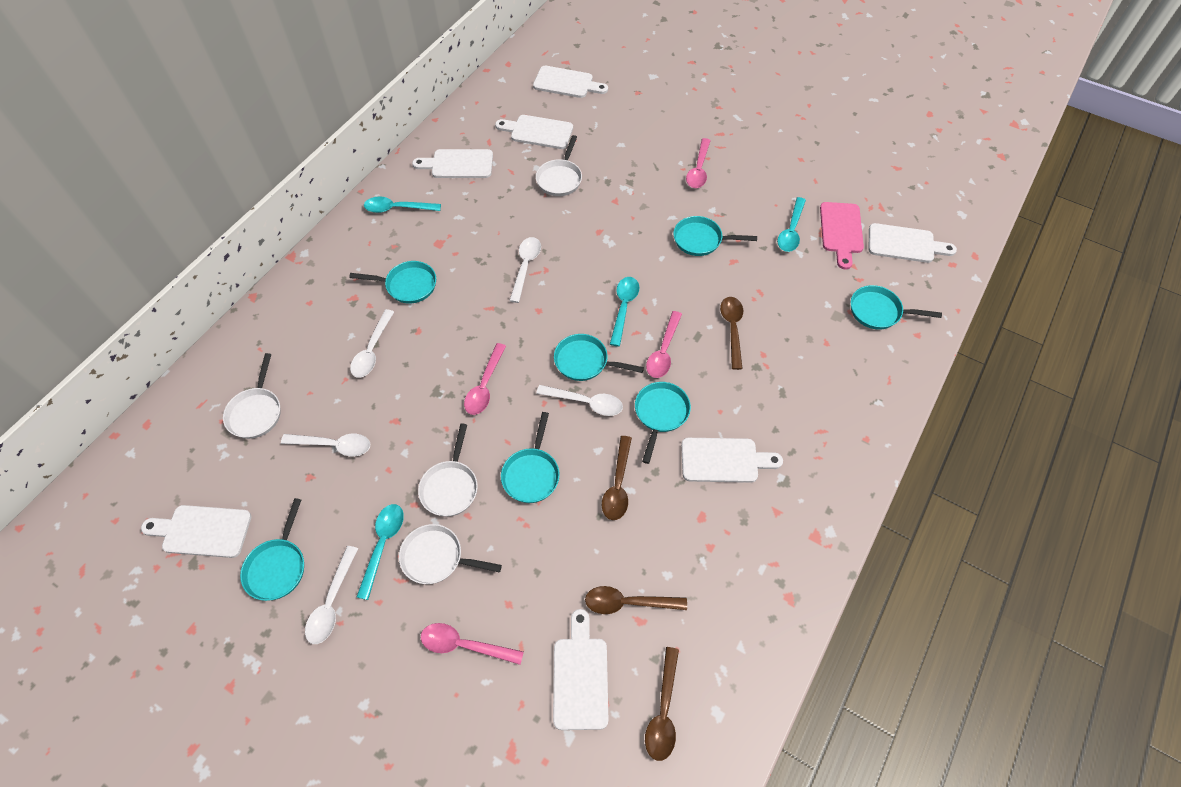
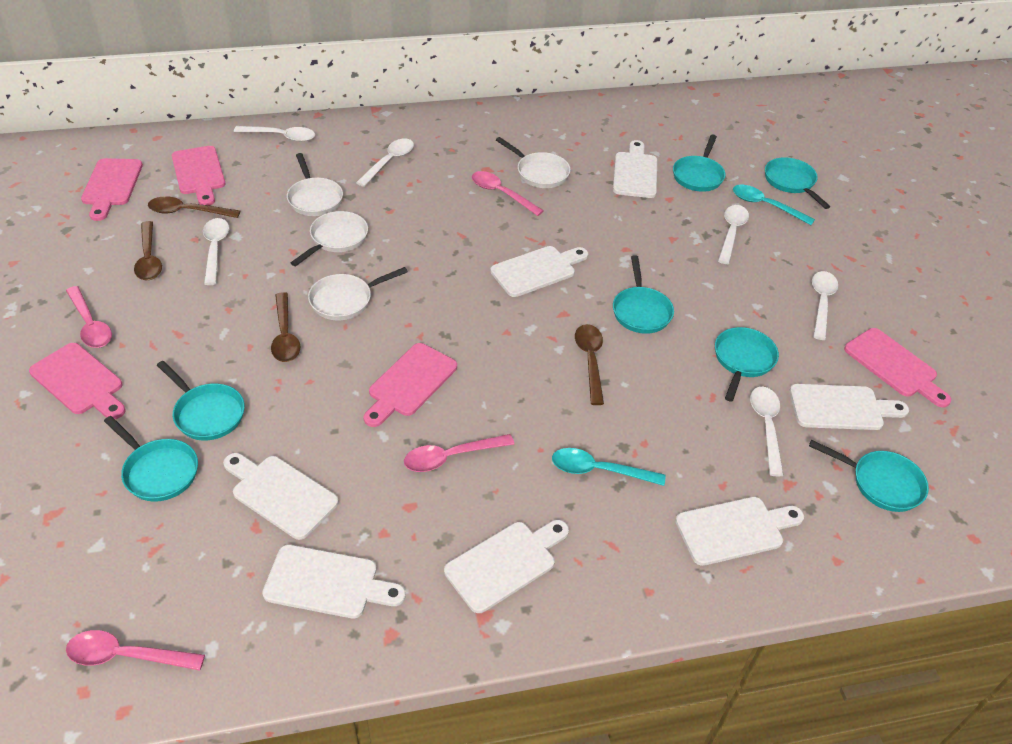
pink cutting board: [820,202,864,270] = 1 -> [29,343,126,419] [81,158,143,221] [172,146,226,206] [364,343,457,427] [844,328,951,407] = 5
turquoise spoon: [357,504,404,600] [364,196,441,213] [610,277,639,347] [777,197,806,252] = 4 -> [552,448,665,486] [733,185,815,225] = 2
white spoon: [281,434,370,457] [305,546,358,644] [350,309,394,378] [509,237,541,303] [536,385,623,416] = 5 -> [203,218,229,285] [234,126,315,142] [356,139,414,187] [718,205,749,264] [750,387,784,476] [812,271,838,340] = 6

